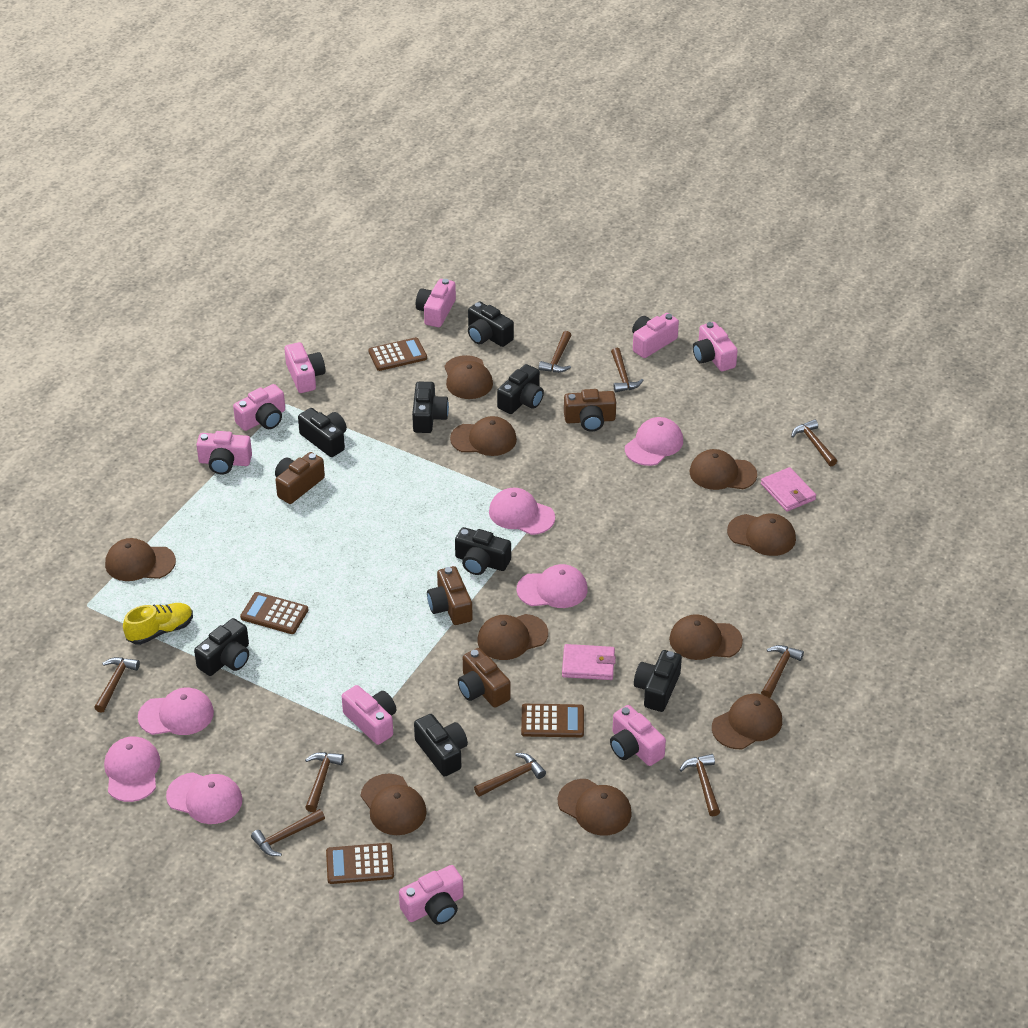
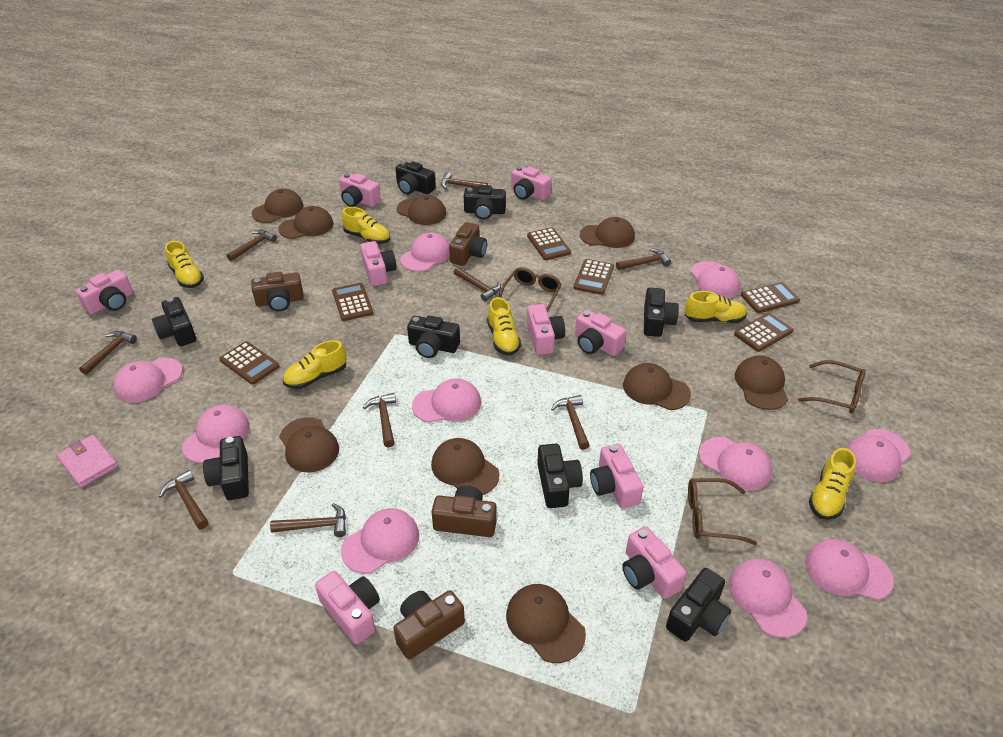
brown calculator: [240,592,308,634] [326,843,394,884] [368,337,427,371] [521,704,584,737] = 4 -> [219,341,280,385] [332,283,373,321] [527,227,571,260] [574,259,614,295] [734,313,793,352] [741,282,800,313] = 6
brown cap: [105,538,176,581] [361,774,427,835] [444,355,493,399] [450,416,517,456] [478,614,548,660] [558,779,632,836] [669,614,743,660] [690,449,757,490] [712,693,782,749] [727,513,796,556] = 10 -> [252,188,303,223] [278,206,334,239] [279,417,339,473] [397,195,446,225] [431,438,499,495] [506,584,586,663] [580,217,635,248] [623,363,691,410] [735,355,788,410] = 9
brown glasses: none = 0 -> [499,267,562,313] [688,478,757,545] [798,360,866,414] = 3
pink cap: [104,737,160,802] [138,688,214,735] [166,772,242,824] [489,488,555,535] [517,564,588,608] [625,417,683,466] = 6 -> [113,358,183,403] [182,405,250,463] [341,508,419,574] [400,232,450,272] [412,378,481,423] [690,261,741,299] [699,437,772,491] [729,559,807,638] [805,539,894,600] [846,429,911,482] = 10
pink wallet: [562,644,616,680] [761,467,816,511] = 2 -> [57,435,118,488] = 1
yellow shoe: [123,603,193,645] = 1 -> [165,241,204,288] [283,340,347,389] [342,207,390,244] [487,297,521,355] [685,291,747,323] [809,448,856,520] = 6

